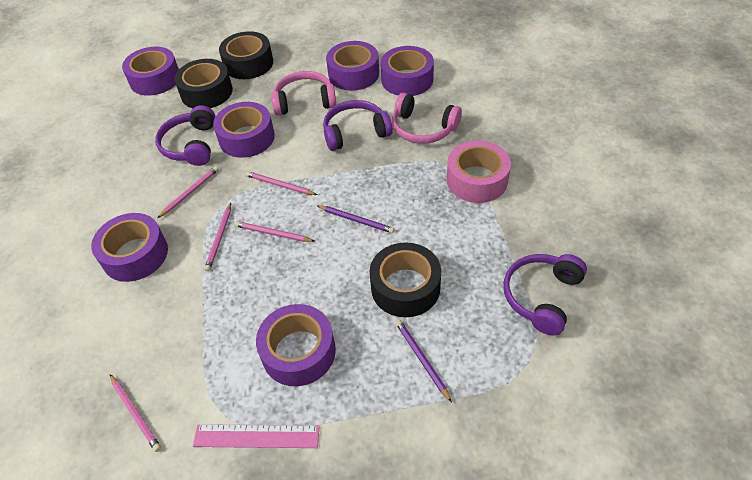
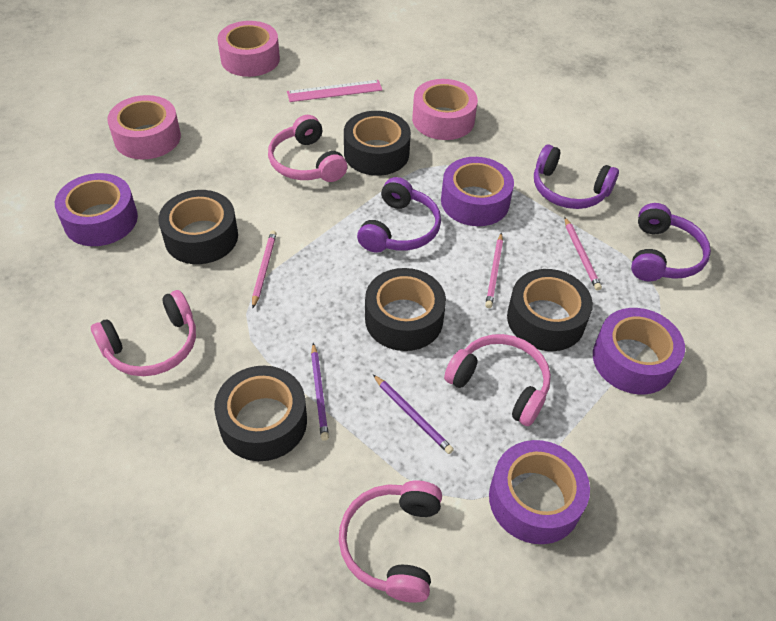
black tape: [174,59,233,108] [219,31,273,79] [370,243,441,317] = 3 -> [158,190,238,264] [214,366,307,461] [344,111,411,176] [365,268,446,351] [507,269,593,351] = 5
pink headphones: [271,71,336,115] [392,93,462,144] = 2 -> [91,290,196,376] [268,115,347,182] [339,480,442,603] [444,334,551,426] = 4
pink pencil: [110,374,161,452] [157,166,219,218] [204,203,231,272] [234,221,315,242] [245,171,317,195] = 5 -> [252,231,277,309] [485,232,503,308] [564,217,602,290] = 3
pink tape: [447,141,511,203] = 1 -> [107,95,181,160] [218,21,280,77] [412,79,478,140] = 3
purple tape: [91,213,168,282] [122,47,179,96] [213,102,275,158] [256,304,336,386] [326,41,379,91] [381,46,434,96] = 6 -> [55,173,138,246] [441,157,514,226] [489,440,590,544] [593,308,685,394] = 4

